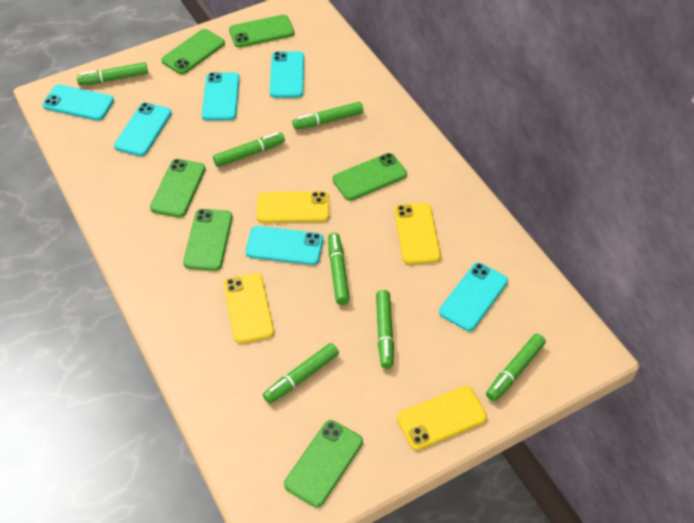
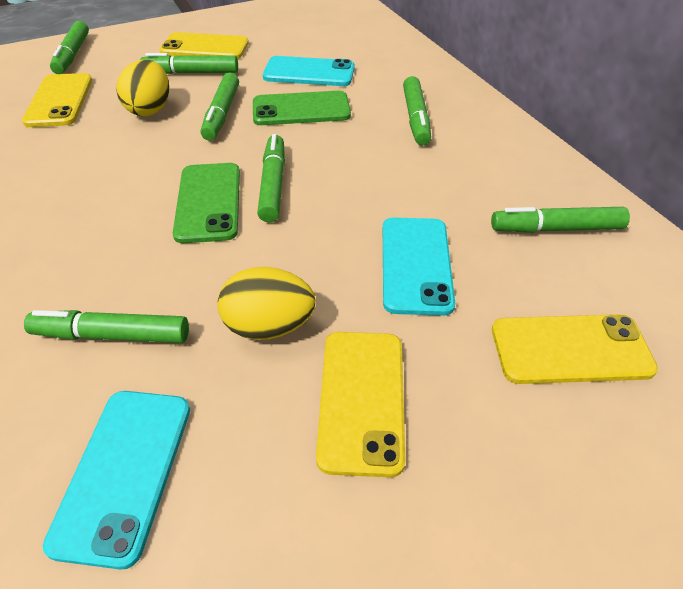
green phone: [150,159,206,217] [161,29,225,74] [183,209,233,271] [229,15,294,48] [284,420,363,507] [333,153,407,201] = 6 -> [173,163,240,243] [253,91,351,125] = 2
turquoise phone: [42,84,114,121] [114,103,172,156] [202,72,240,120] [246,226,323,265] [270,51,304,98] [439,263,508,331] = 6 -> [43,391,190,570] [263,56,355,86] [383,218,455,316] = 3
yellow egg: none = 0 -> [116,60,169,116] [218,267,316,340] = 2

